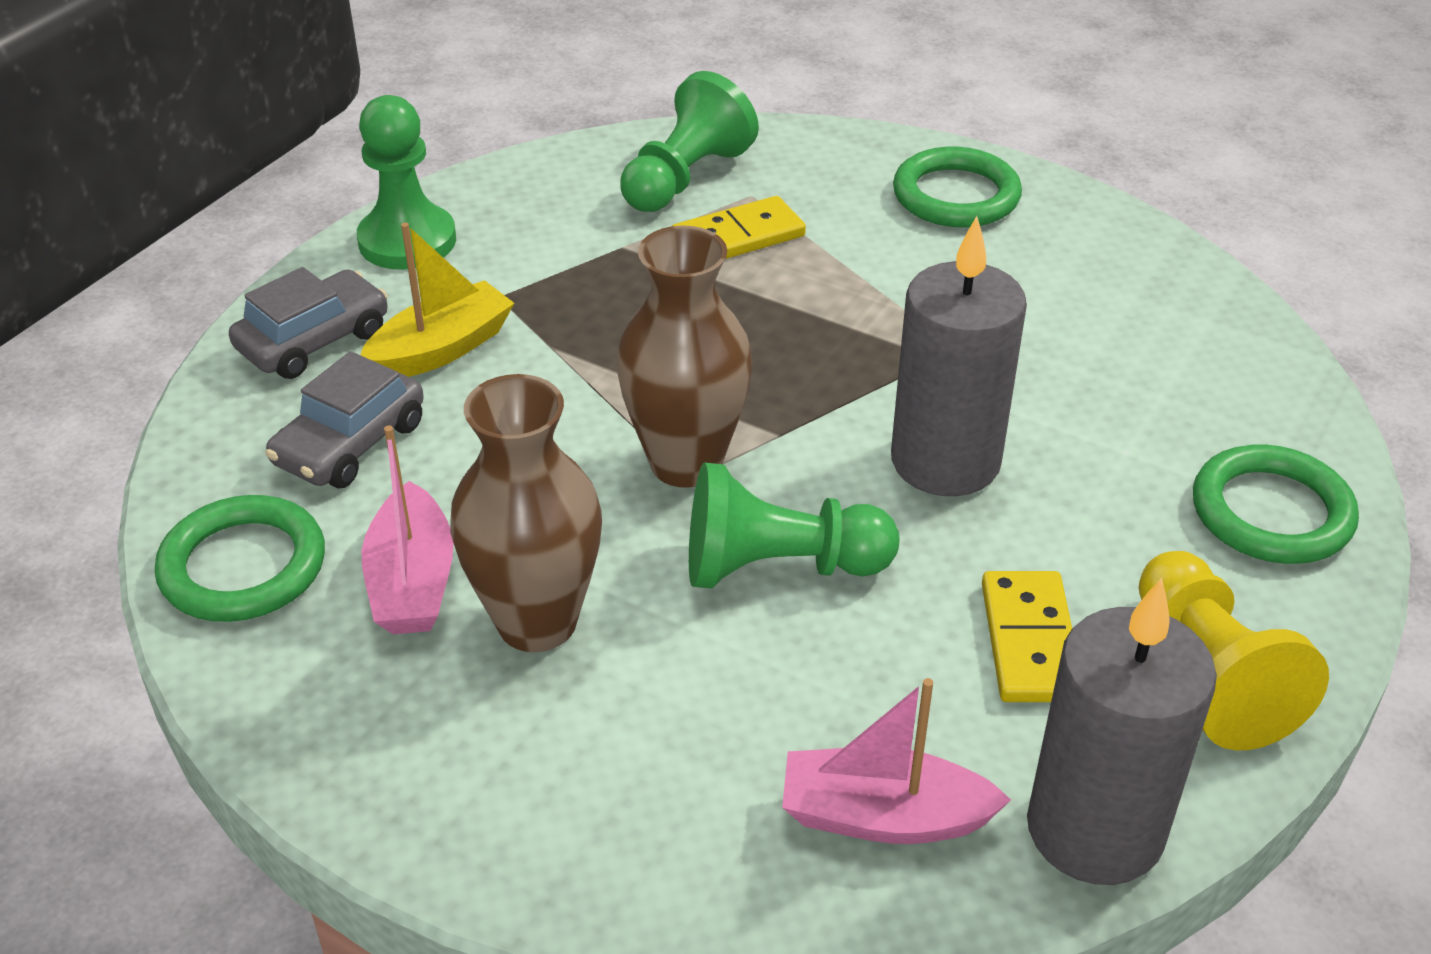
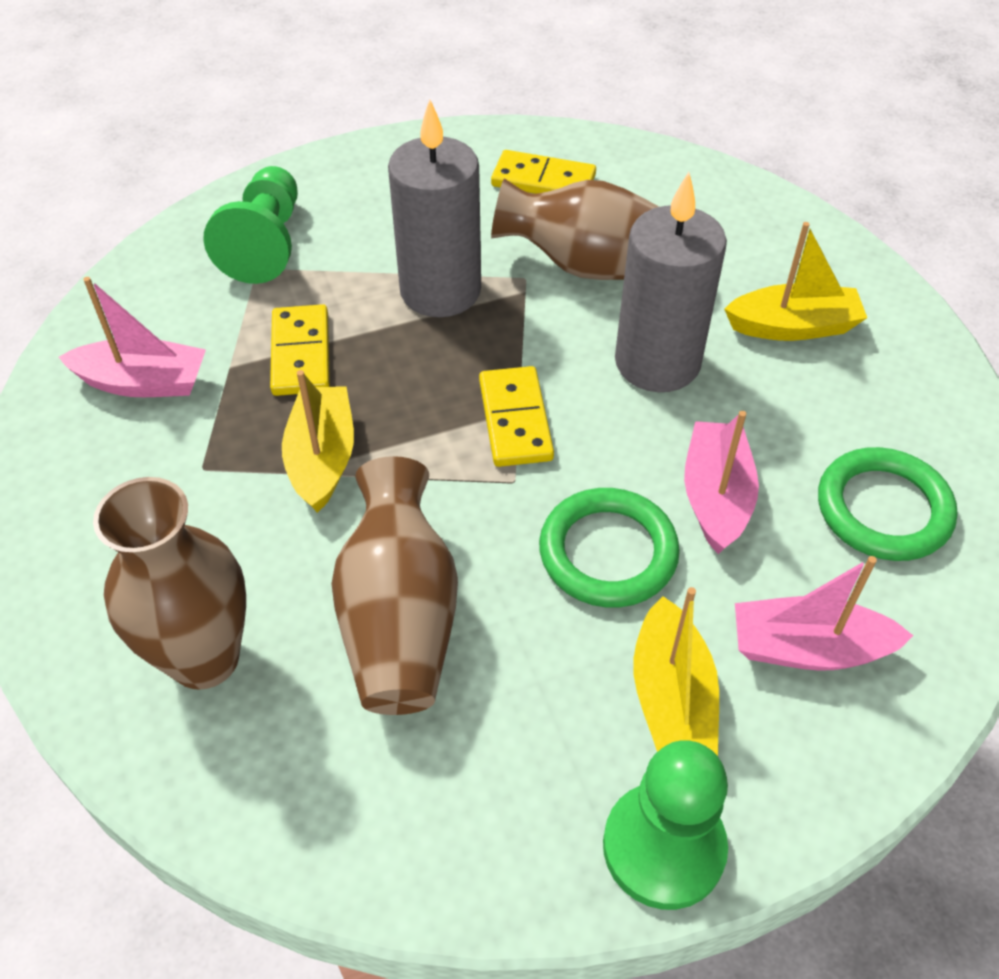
brown vase: [450,374,602,652] [616,226,753,488] = 2 -> [93,477,246,690] [332,456,458,715] [491,178,659,280] = 3
green pawn: [357,95,456,270] [621,71,759,212] [689,462,899,588] = 3 -> [203,166,298,284] [603,740,728,910] = 2
green ring: [155,495,325,622] [893,147,1022,227] [1193,445,1359,564] = 3 -> [539,488,680,608] [818,447,958,561] = 2
grey car: [229,267,388,379] [266,351,424,488] = 2 -> none = 0
pink boat: [362,425,454,634] [782,678,1011,844] = 2 -> [59,277,206,397] [684,411,759,554] [735,556,914,671] = 3
yellow boat: [361,222,514,377] = 1 -> [282,370,354,513] [633,587,719,756] [724,222,867,341] = 3
yellow domino: [672,196,806,259] [982,571,1072,702] = 2 -> [270,304,330,396] [479,366,554,467] [491,150,596,194] = 3
yellow pawn: [1139,551,1329,751] = 1 -> none = 0

